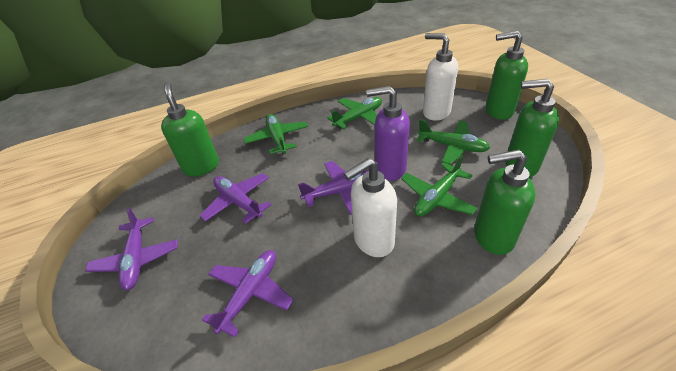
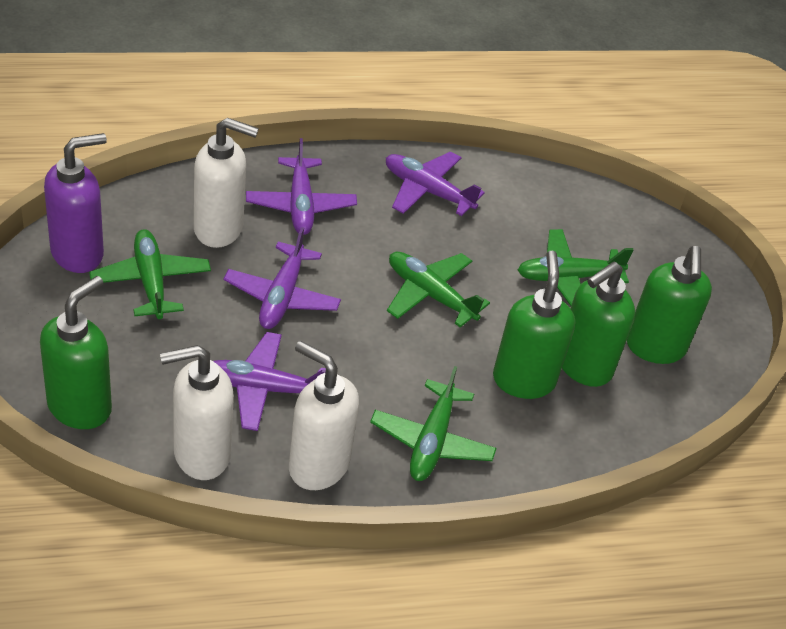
white soap dispenser: [344,158,397,257] [423,33,458,121] = 2 -> [160,345,234,480] [194,118,259,248] [289,341,359,490] = 3

